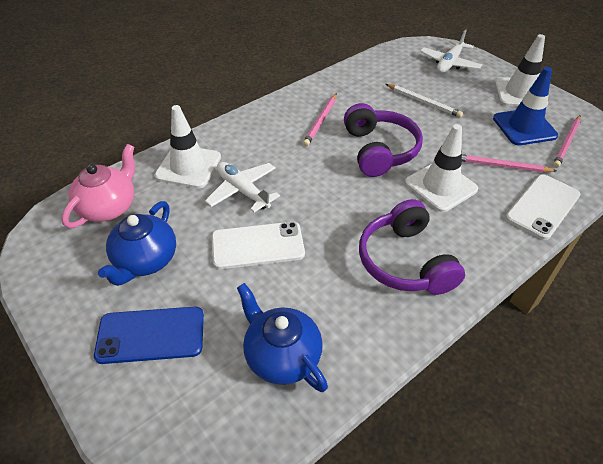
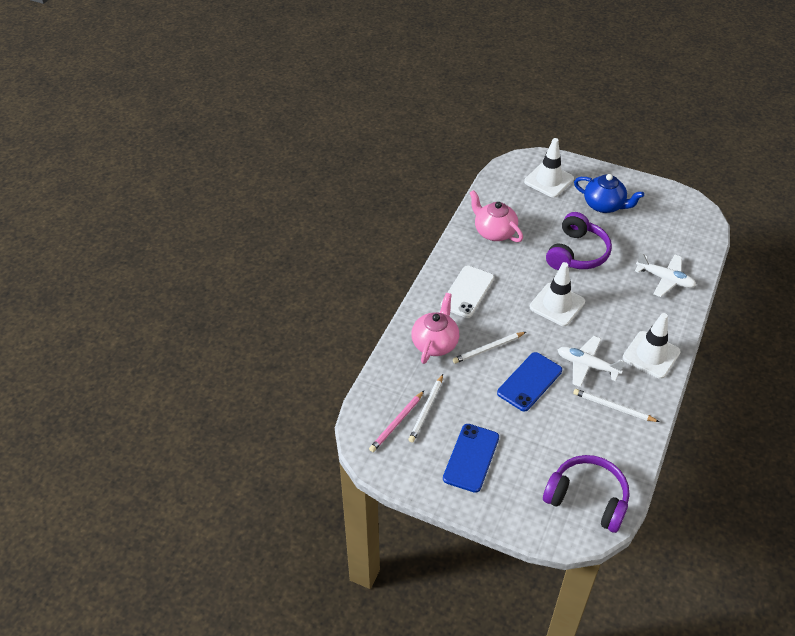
blue phone: [94,307,204,364] = 1 -> [443,424,499,493] [497,352,562,411] = 2
blue teapot: [98,201,176,286] [237,283,328,392] = 2 -> [574,174,644,213] = 1
blue traffic cone: [493,67,558,145] = 1 -> none = 0
pink pencil: [303,93,337,146] [462,154,556,173] [553,116,581,168] = 3 -> [369,391,424,452] = 1
pink teapot: [62,144,135,228] = 1 -> [411,293,459,364] [470,190,523,242] = 2
white pencil: [386,84,463,118] = 1 -> [408,374,443,443] [453,332,526,364] [573,389,659,422] = 3
white phone: [212,222,305,269] [505,174,580,240] = 2 -> [440,266,494,318] = 1

